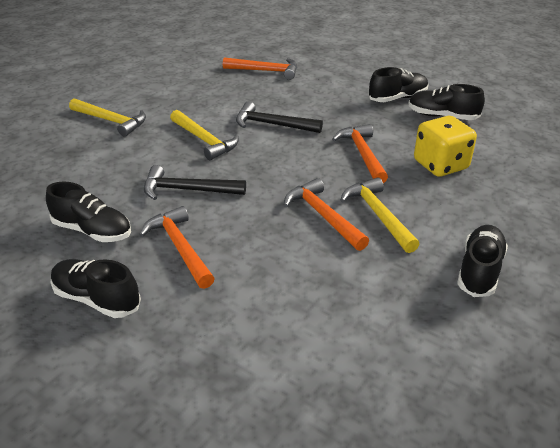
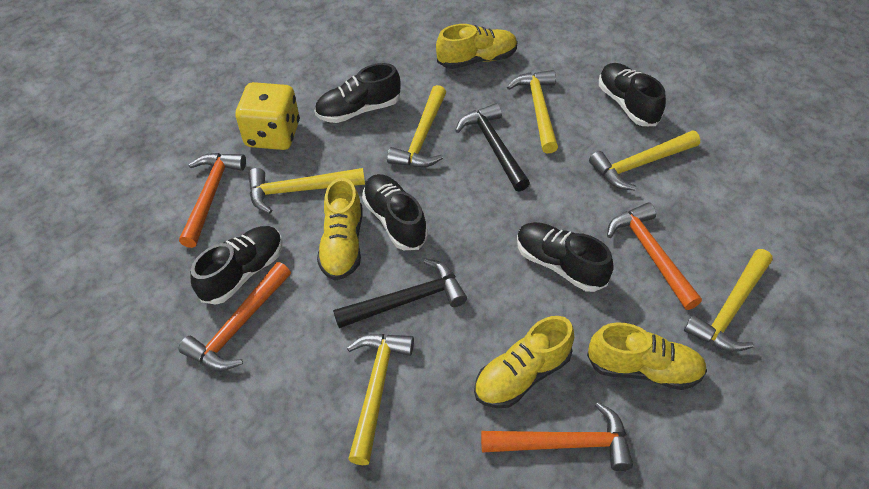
yellow hammer: [69,98,146,137] [170,110,239,160] [340,177,420,253] = 3 -> [248,168,365,214] [347,334,414,465] [387,85,446,167] [507,70,558,153] [589,131,700,190] [684,249,773,352] = 6
yellow shoe: none = 0 -> [317,178,363,281] [436,24,518,69] [474,316,574,408] [587,322,707,390] = 4

